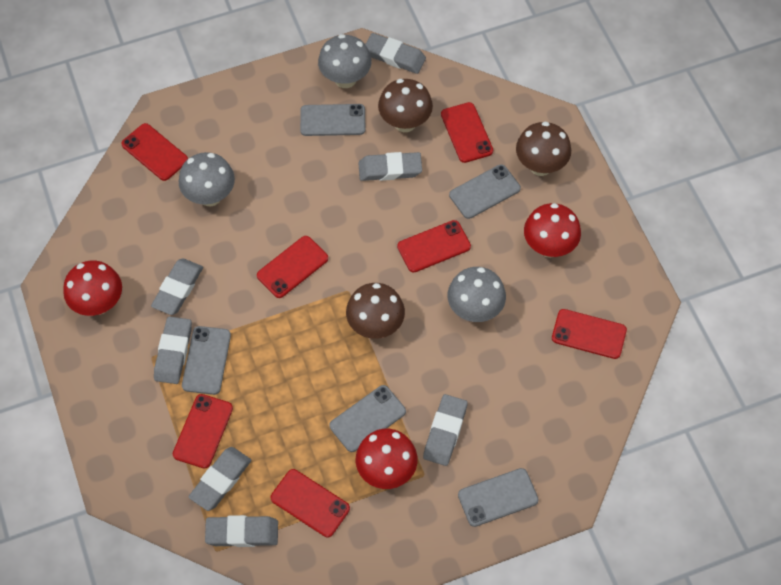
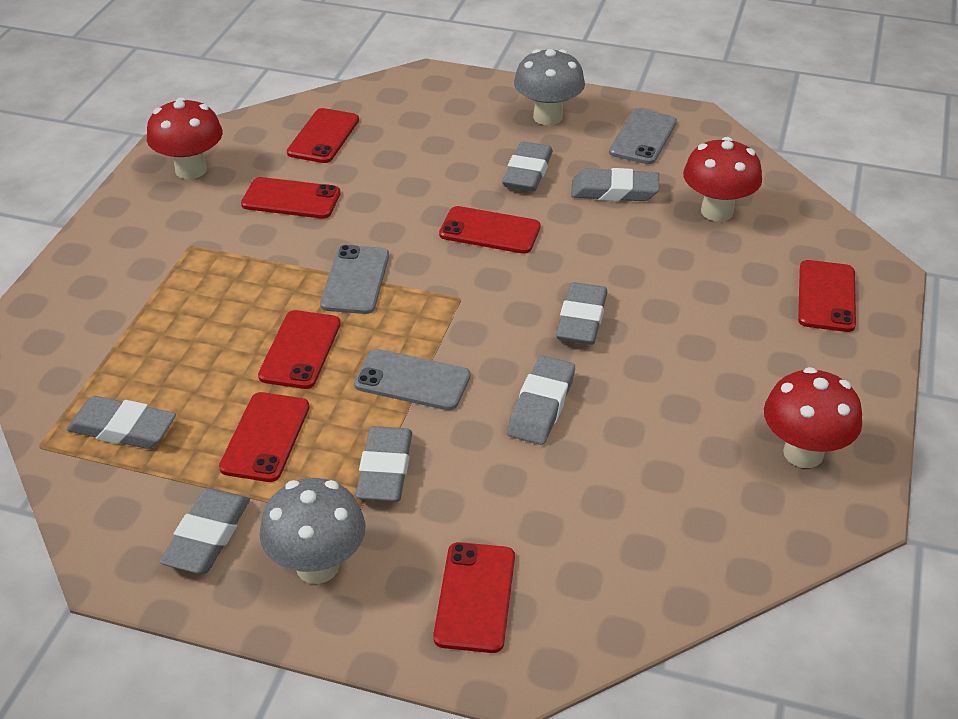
brown mushroom: [346,283,405,339] [378,79,433,132] [516,121,571,176] = 3 -> none = 0
grey mushroom: [179,152,235,206] [318,34,372,88] [448,267,506,322] = 3 -> [260,478,366,584] [514,49,585,125] = 2
grey phone: [182,326,231,395] [300,104,366,136] [329,385,406,452] [449,164,521,219] [458,468,539,527] = 5 -> [320,245,389,314] [354,349,470,410] [609,109,677,164] = 3

